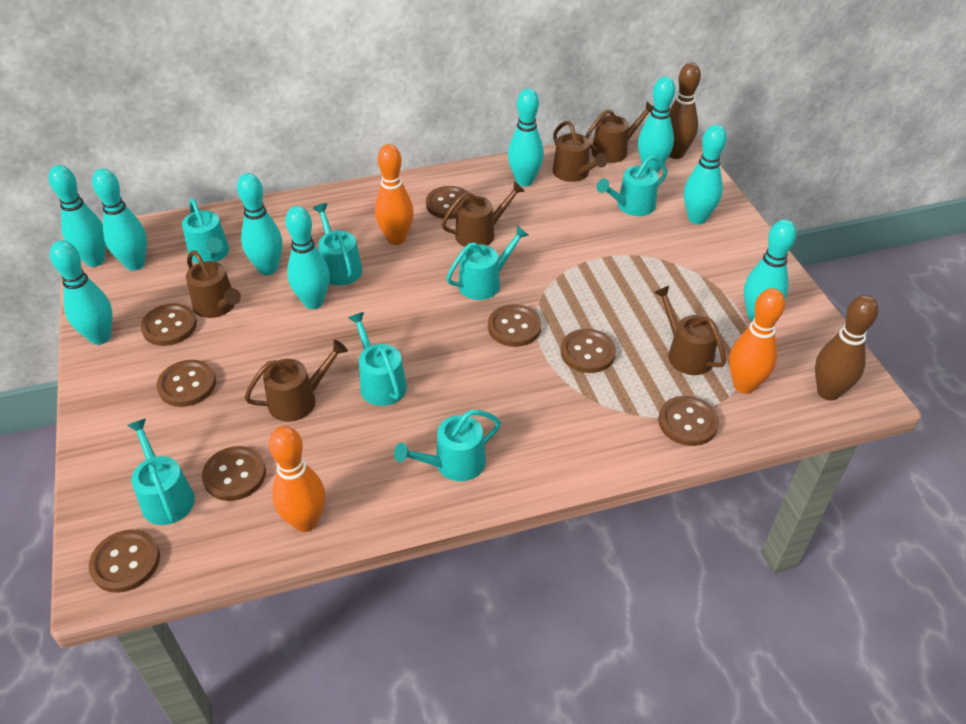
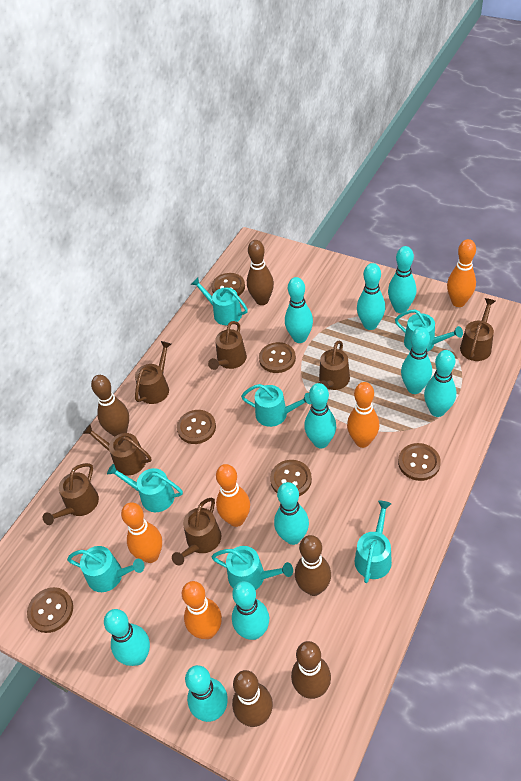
brown bowling pin: [669,63,701,159] [815,295,878,401] = 2 -> [91,375,129,437] [232,670,273,727] [247,240,274,305] [291,641,331,699] [295,535,331,596] = 5
brown button: [89,529,160,593] [140,303,197,346] [157,360,216,407] [202,446,266,501] [426,186,469,219] [488,304,541,347] [561,329,616,373] [658,396,719,446] = 8 -> [27,587,73,633] [177,410,216,444] [211,273,245,296] [259,342,296,373] [270,460,312,496] [398,443,441,481] = 6
brown watering can: [186,250,241,318] [244,340,348,422] [441,181,525,247] [553,121,608,182] [585,102,653,163] [654,286,726,375] = 6 -> [43,463,99,525] [83,424,152,476] [135,341,171,404] [172,498,221,565] [208,321,247,370] [318,341,350,390] [460,298,496,361] = 7
orange bowling pin: [269,426,325,532] [375,144,414,245] [729,288,785,394] = 3 -> [121,502,162,563] [182,581,222,639] [216,464,250,527] [347,382,379,448] [447,239,476,307] = 5
turquoise bowling pin: [49,165,106,267] [50,240,113,345] [92,169,147,271] [237,173,282,275] [285,206,330,309] [508,88,544,186] [638,76,675,173] [684,124,727,224] [744,219,796,321] = 9 -> [104,609,150,666] [185,665,228,722] [232,581,269,640] [274,482,309,545] [285,277,313,343] [304,383,336,448] [357,263,385,330] [388,246,416,313] [401,327,432,394] [424,350,456,417] = 10

